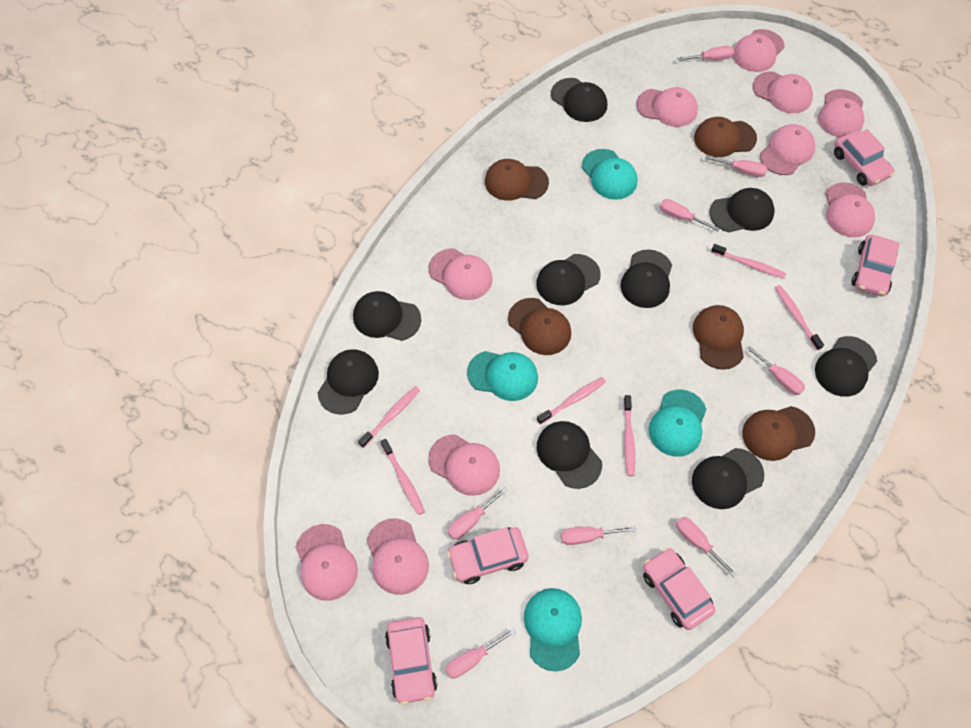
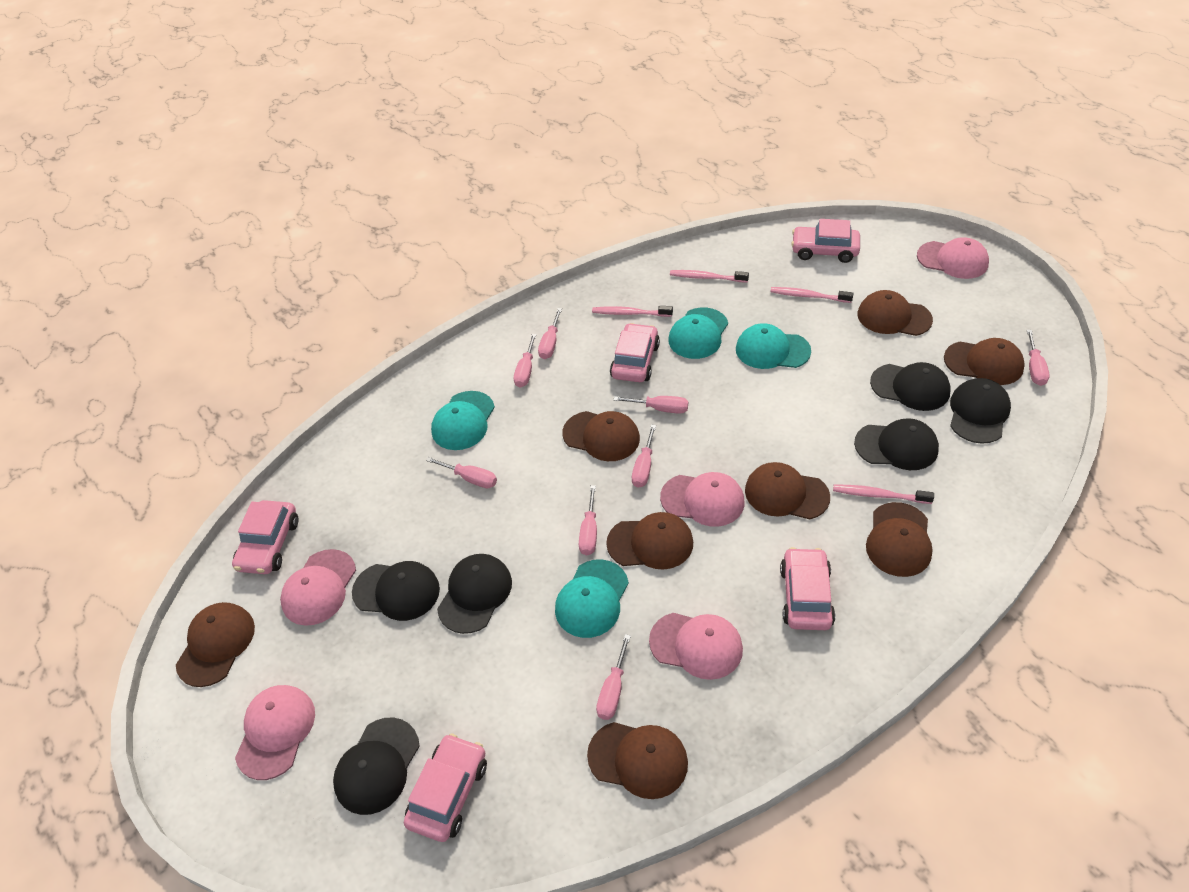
black cap: [318,349,379,414] [353,291,421,341] [536,254,601,305] [537,421,602,489] [551,78,607,122] [621,249,672,308] [692,448,764,509] [709,188,774,232] [815,336,877,397] = 9 -> [333,717,420,815] [352,561,440,621] [437,554,512,634] [854,418,939,470] [870,362,951,411] [950,378,1011,444] = 6
brown cap: [485,159,549,201] [508,298,571,355] [693,305,744,370] [694,117,757,157] [742,406,815,461] = 5 -> [176,602,255,687] [563,411,640,461] [587,722,688,799] [606,512,693,570] [745,462,830,519] [858,290,933,336] [866,502,932,577] [944,338,1025,385] = 8
pink cap: [296,524,358,601] [367,518,429,595] [428,434,500,496] [429,249,493,300] [636,87,698,127] [733,29,785,72] [753,71,813,113] [760,124,816,175] [818,89,864,137] [826,182,875,237] = 10 -> [235,685,315,780] [280,549,356,626] [649,613,743,680] [660,472,744,527] [917,237,989,279] = 5
pink toothbrush: [358,386,420,448] [381,439,425,515] [537,377,606,425] [623,395,635,476] [711,244,786,278] [775,285,824,350] = 6 -> [592,306,673,317] [670,270,749,283] [770,287,854,303] [833,485,934,504] = 4

